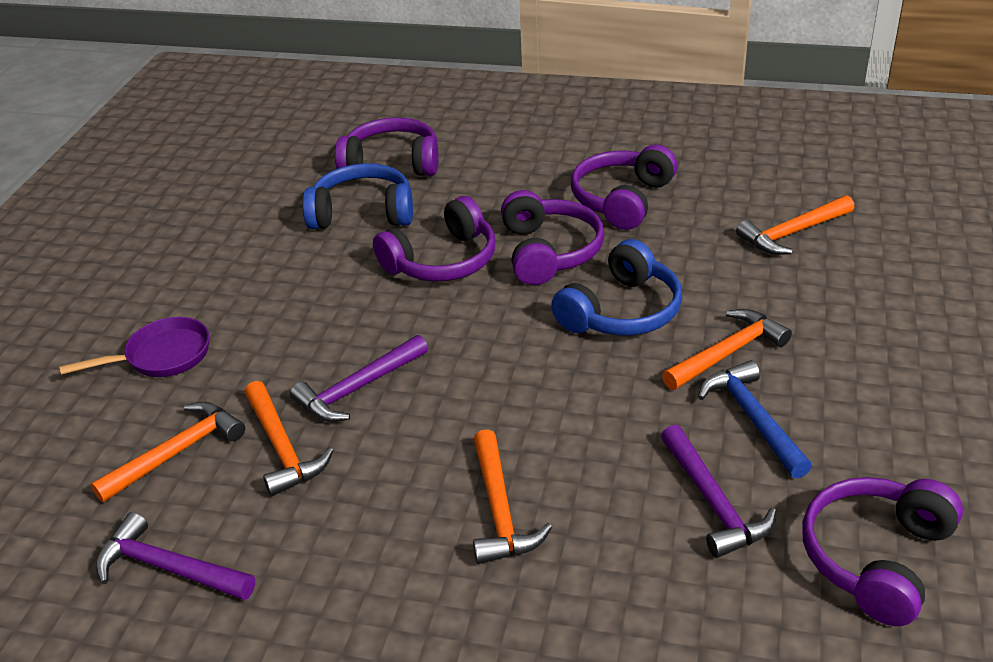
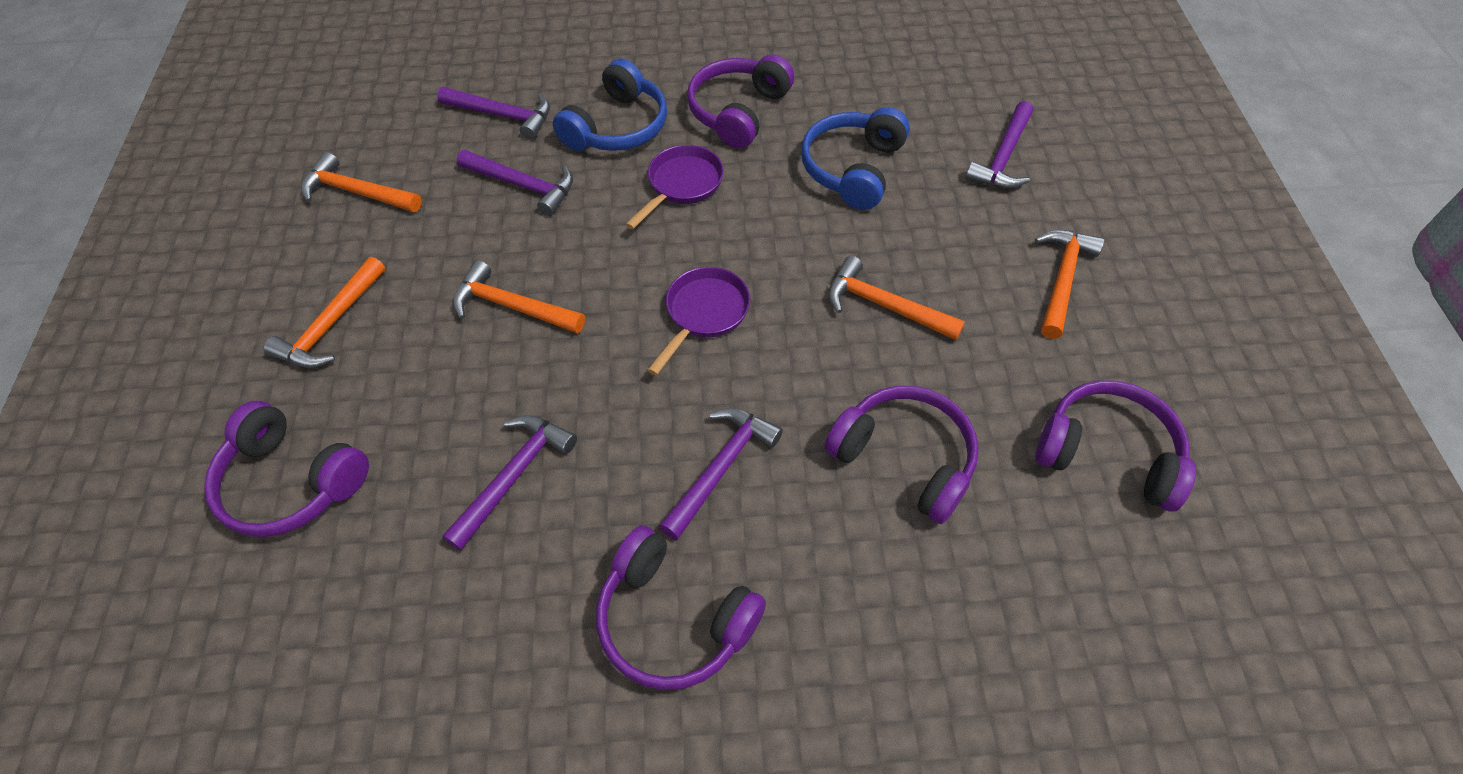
blue hammer: [698,360,812,478] = 1 -> none = 0
purple hammer: [95,512,255,600] [290,335,428,422] [661,425,777,558] = 3 -> [437,87,550,140] [442,415,577,551] [457,150,573,216] [659,408,783,540] [965,101,1033,189] = 5
purple pan: [59,317,210,377] = 1 -> [625,145,724,229] [648,267,750,375] = 2

